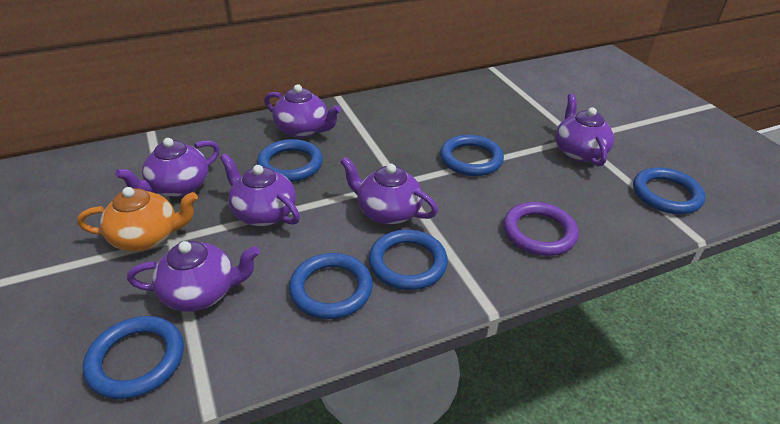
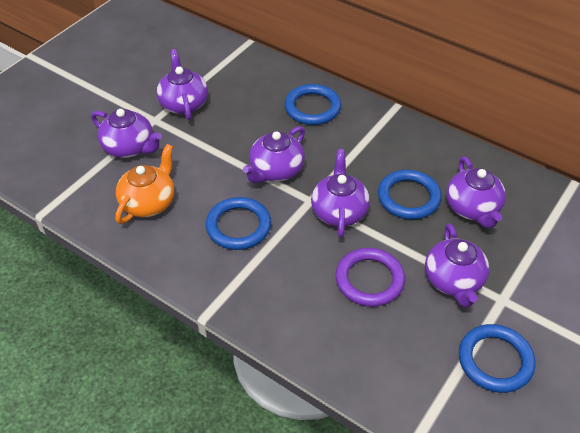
blue ring: [83,316,184,399] [257,139,323,182] [289,253,373,319] [369,230,448,290] [440,135,504,176] [633,167,706,214] = 6 -> [206,197,271,250] [285,84,341,125] [378,170,442,219] [459,324,535,393] = 4

